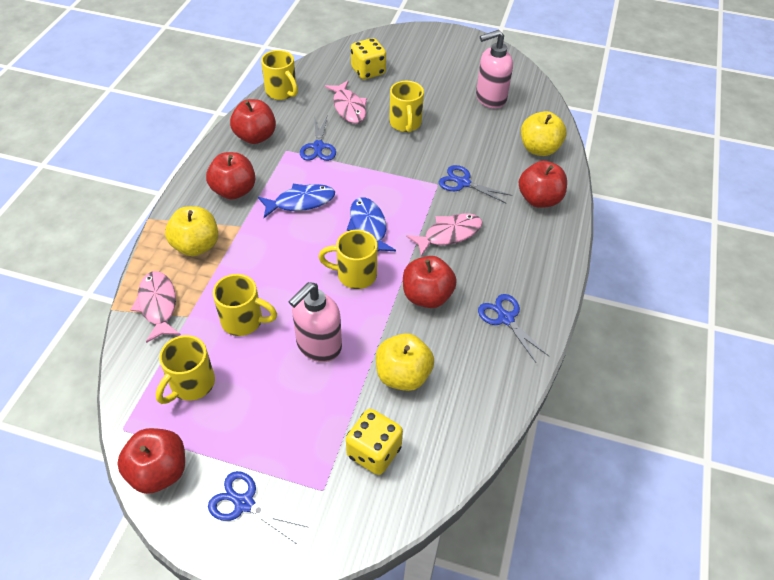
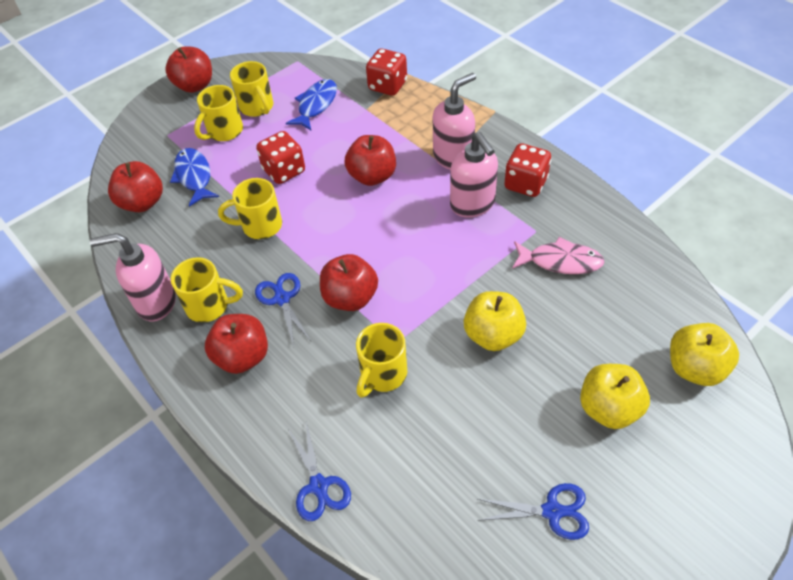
blue scissors: [208,471,307,545] [300,116,336,161] [439,165,512,204] [478,294,549,363] = 4 -> [255,273,311,346] [288,422,351,521] [477,483,589,540] = 3
pink fish: [131,271,181,343] [325,81,367,123] [406,213,482,257] = 3 -> [512,237,605,274] = 1
pink soap dispenser: [289,282,342,362] [476,30,513,109] = 2 -> [90,233,176,321] [433,73,476,170] [450,132,498,218] = 3
red dice: none = 0 -> [256,131,305,184] [366,48,407,96] [504,143,551,197] = 3
yellow dice: [346,409,403,475] [351,38,386,79] = 2 -> none = 0

